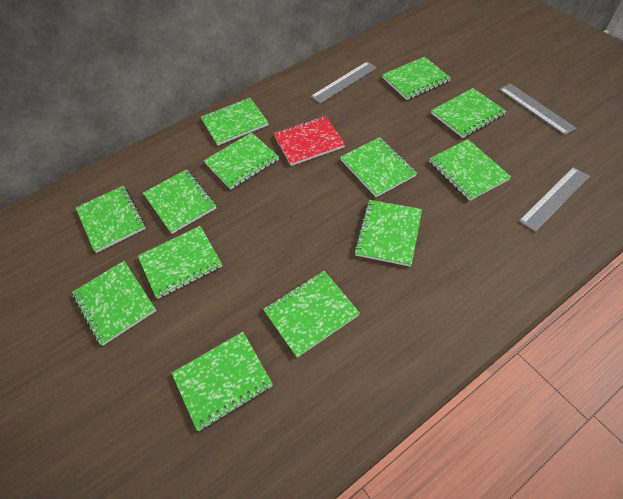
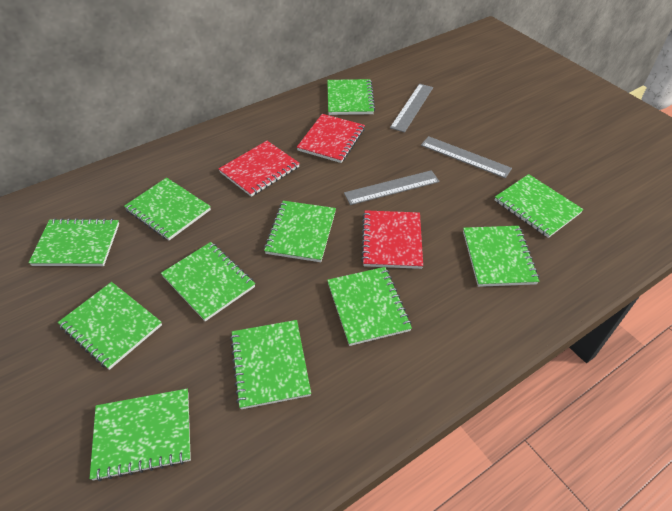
green notebook: [72,261,156,346] [76,186,146,253] [138,226,222,299] [143,169,216,234] [172,332,273,431] [201,98,268,146] [204,132,279,189] [263,271,360,358] [340,137,417,197] [354,200,422,267] [382,57,451,100] [429,139,511,201] [431,88,507,138] = 13 -> [29,218,119,266] [58,282,162,370] [89,389,191,481] [124,178,211,240] [161,242,255,321] [230,320,311,409] [264,201,336,262] [327,79,375,115] [327,267,412,346] [463,226,539,287] [495,174,584,238] = 11
red notebook: [274,116,345,166] = 1 -> [219,141,300,197] [297,114,365,163] [361,210,423,269] = 3

